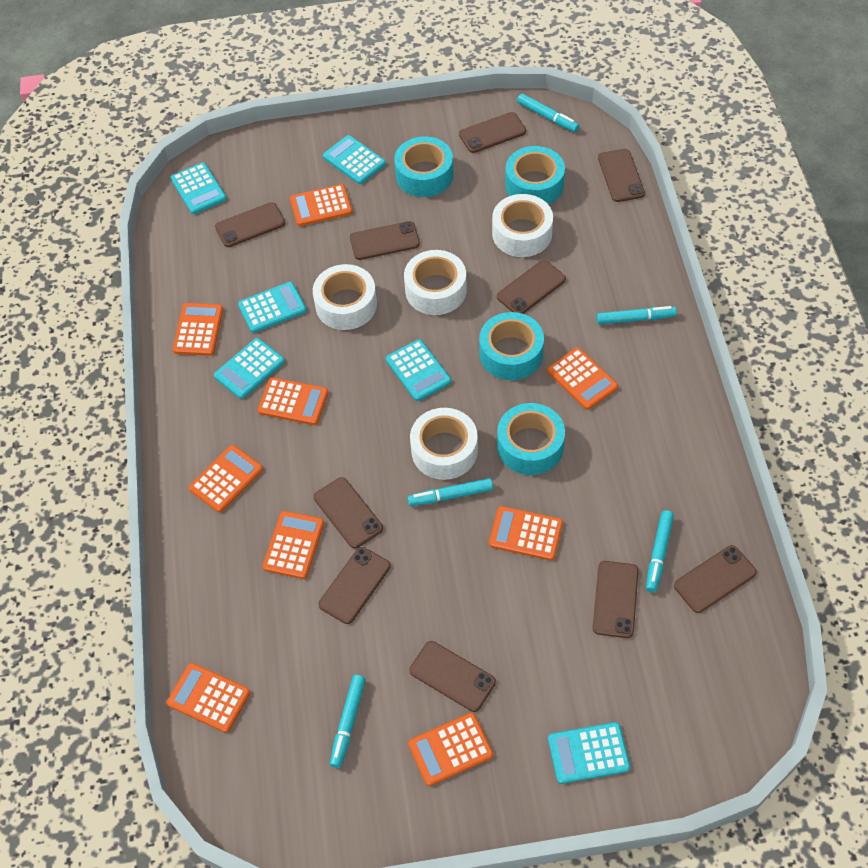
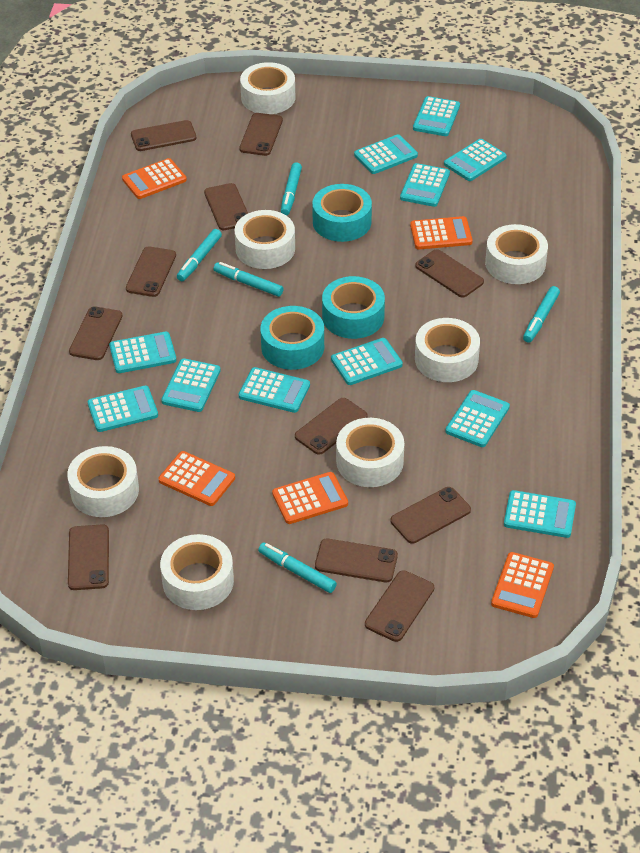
brown phone: [215,202,285,247] [314,477,383,549] [318,547,391,624] [350,221,420,260] [409,641,496,712] [459,112,526,153] [497,260,566,314] [593,561,639,638] [598,149,645,202] [674,545,757,613] = 10 -> [68,524,109,590] [69,306,123,360] [126,246,176,297] [131,120,197,151] [204,183,248,230] [239,113,283,156] [295,398,368,455] [315,538,398,582] [365,570,434,642] [391,487,471,544] [415,249,484,298] = 11
orange calculator: [167,663,250,733] [173,303,223,356] [189,445,263,513] [258,377,329,425] [262,511,324,579] [290,184,352,226] [408,713,493,786] [489,506,563,561] [547,347,618,410] = 9 -> [122,158,187,199] [159,451,235,506] [272,472,348,524] [410,216,473,249] [491,552,554,618] = 5
turquoise calculator: [171,163,227,214] [214,338,285,399] [238,282,307,333] [323,135,386,184] [386,339,451,401] [548,722,630,784] = 6 -> [88,386,158,432] [109,331,177,373] [161,358,221,412] [239,367,310,413] [331,338,403,385] [354,134,418,174] [400,163,450,207] [413,96,460,136] [444,139,507,181] [445,390,510,447] [504,490,576,538] = 11
turquoise tape: [394,136,454,197] [479,312,544,380] [497,403,565,475] [505,146,565,205] = 4 -> [261,306,324,370] [312,184,372,242] [322,276,385,339] = 3
white tape: [313,264,377,330] [404,250,467,315] [410,408,478,480] [492,194,553,257] = 4 -> [67,446,139,517] [160,534,234,610] [235,210,295,269] [240,62,295,114] [336,418,404,487] [415,318,480,382] [485,224,548,284] = 7

